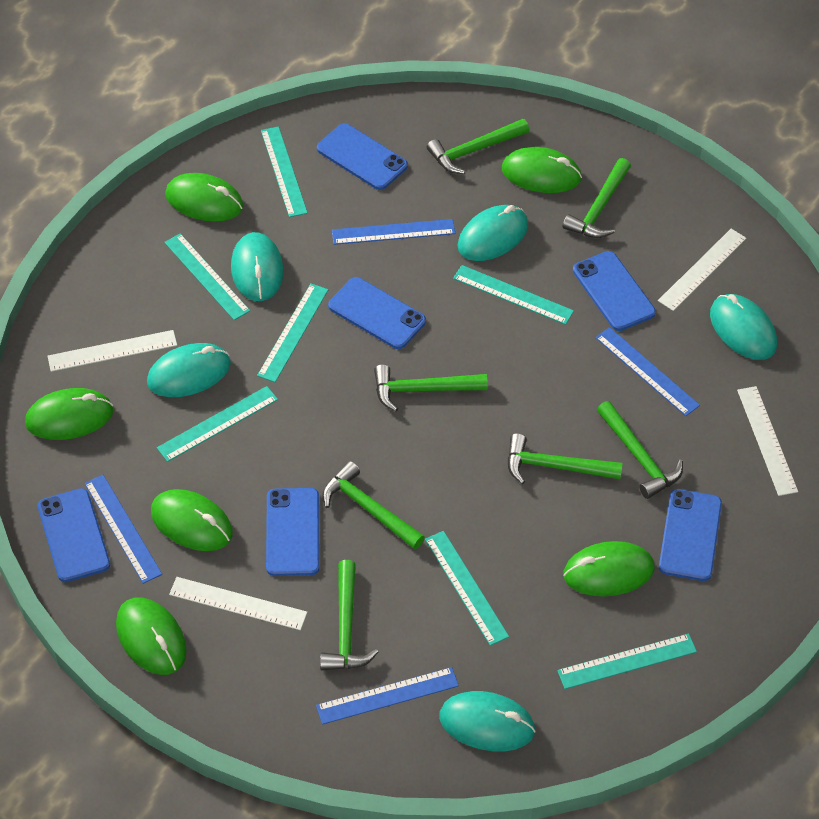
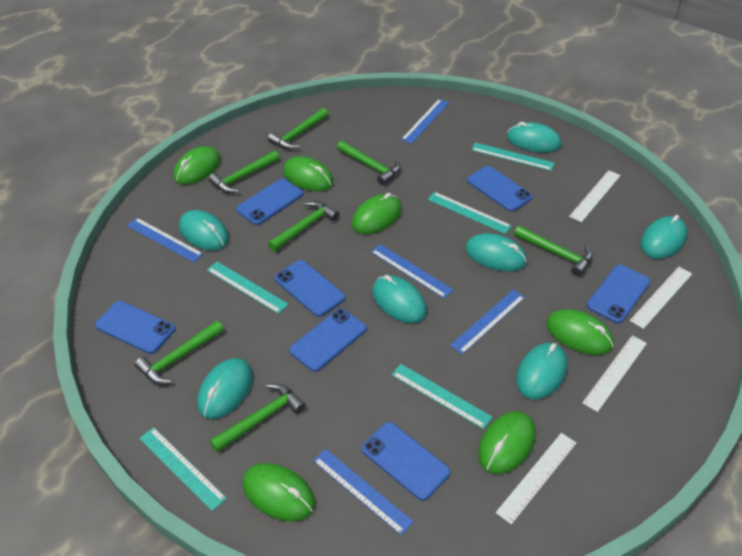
blue phone: [38,488,110,582] [266,488,320,576] [317,123,408,190] [328,277,426,349] [573,251,656,331] [659,489,722,581] = 6 -> [95,301,175,354] [236,178,303,225] [275,260,345,317] [289,308,367,372] [361,422,450,501] [467,166,533,212] [587,265,650,323] = 7
blue ruler: [85,475,162,584] [316,667,459,725] [332,219,455,245] [595,327,700,416] = 4 -> [127,218,203,263] [313,449,414,535] [371,244,454,299] [401,99,449,144] [450,290,525,355] = 5
turquoise mouse: [147,343,231,397] [231,232,283,301] [439,691,536,751] [457,205,528,261] [710,294,777,360] = 5 -> [179,210,229,250] [197,358,253,419] [372,275,427,323] [465,233,527,271] [507,122,561,153] [516,343,567,399] [640,215,687,259] = 7
turquoise ruler: [157,386,278,462] [164,233,250,320] [257,283,328,382] [261,127,308,217] [425,531,509,646] [453,265,574,325] [557,633,697,689] = 7 -> [139,427,227,511] [207,262,289,314] [391,364,493,429] [428,192,512,234] [471,143,555,171] = 5

